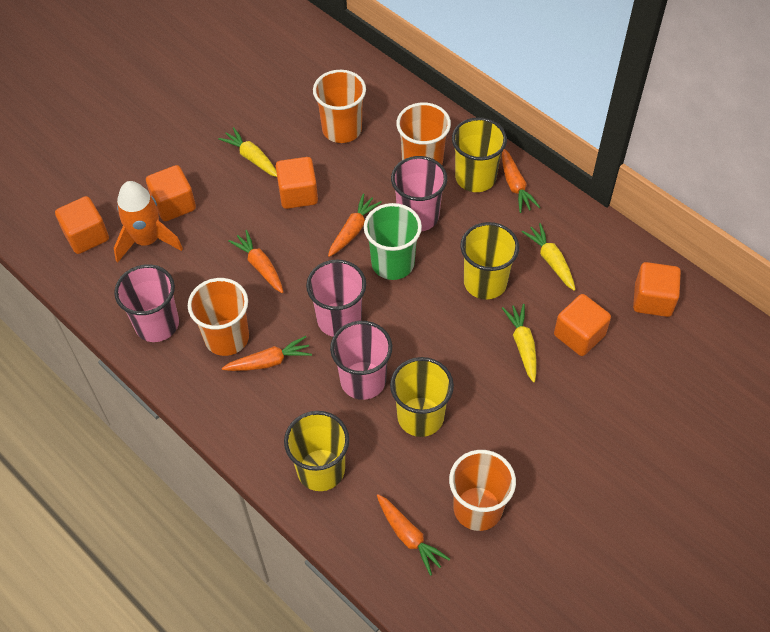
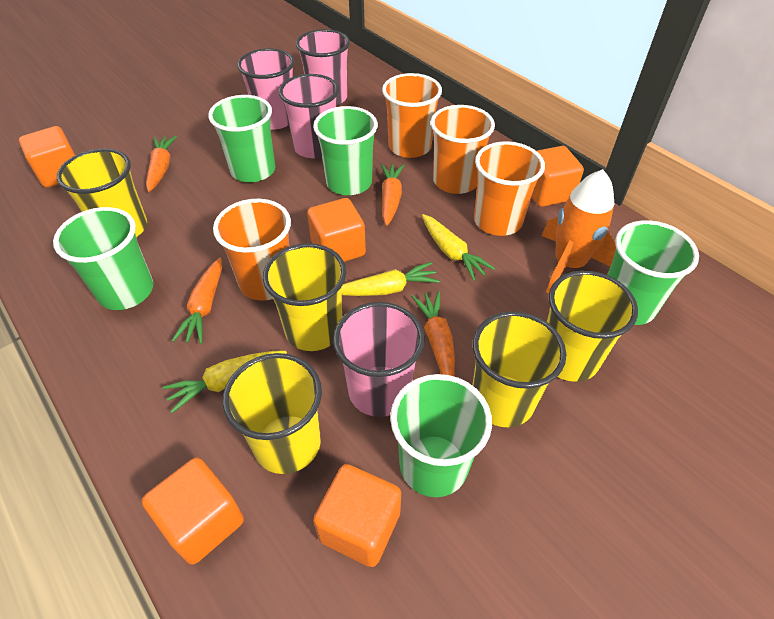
green cup: [364,203,422,280] = 1 -> [53,207,153,310] [208,95,275,182] [313,106,378,195] [390,374,492,497] [607,220,699,325] = 5
orange carrot: [222,336,312,371] [228,230,283,293] [328,193,382,257] [377,494,450,576] [502,149,540,213] = 5 -> [146,136,177,192] [172,258,222,344] [381,164,404,226] [411,291,455,377] = 4
yellow cup: [284,411,349,491] [390,357,454,437] [452,117,507,192] [460,222,519,299] = 4 -> [57,148,147,237] [222,353,322,474] [263,243,346,351] [472,311,566,427] [547,270,638,382] = 5

